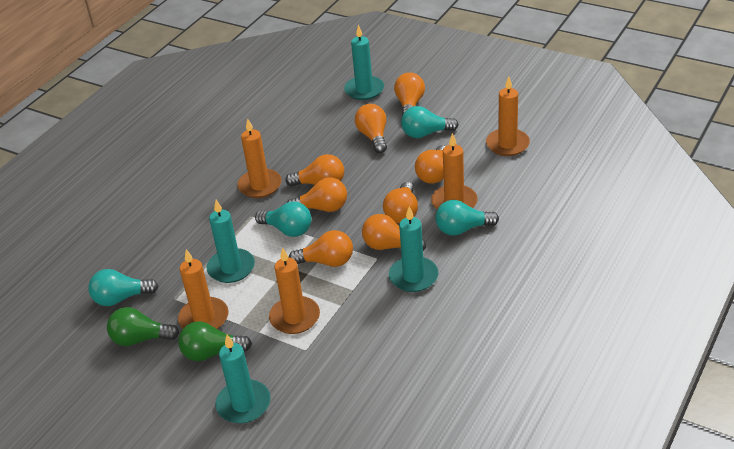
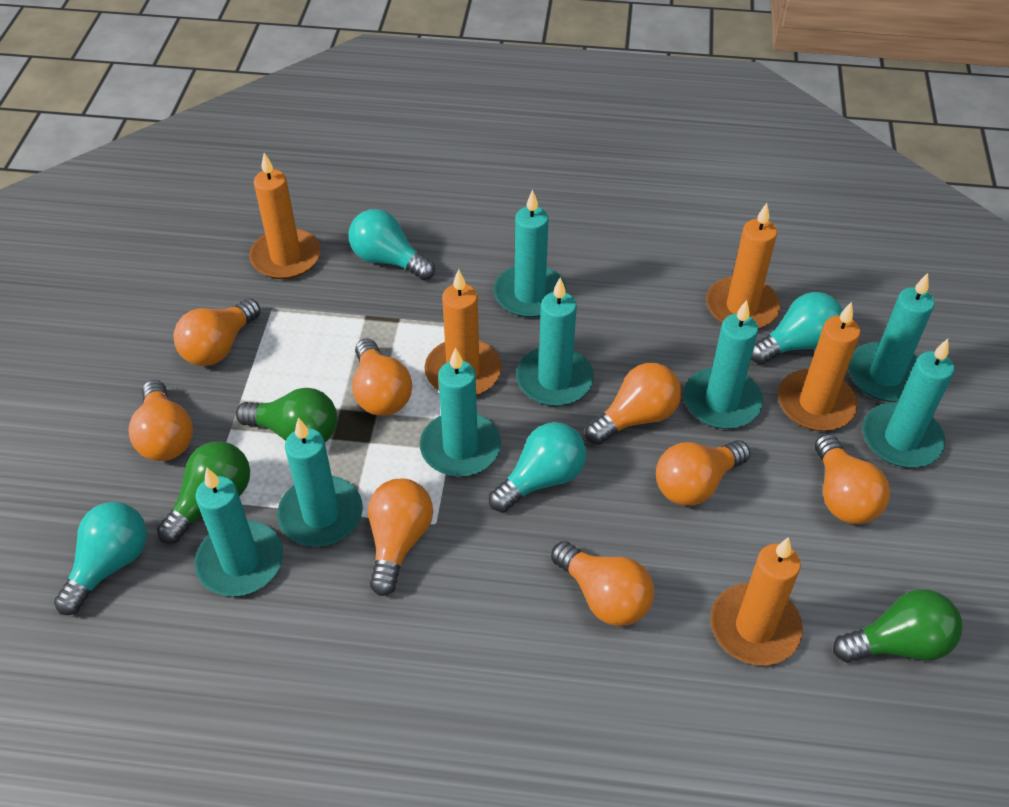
green light bulb: [107,307,179,346] [178,322,252,361] = 2 -> [157,441,250,544] [236,388,337,442] [833,589,962,663] = 3
turquoise candle: [207,200,255,283] [215,335,271,423] [344,25,384,100] [389,207,438,292] = 4 -> [195,468,283,596] [277,417,363,547] [420,347,501,477] [494,190,566,318] [516,277,594,406] [684,300,763,429] [848,273,935,402] [863,339,955,467] = 8

